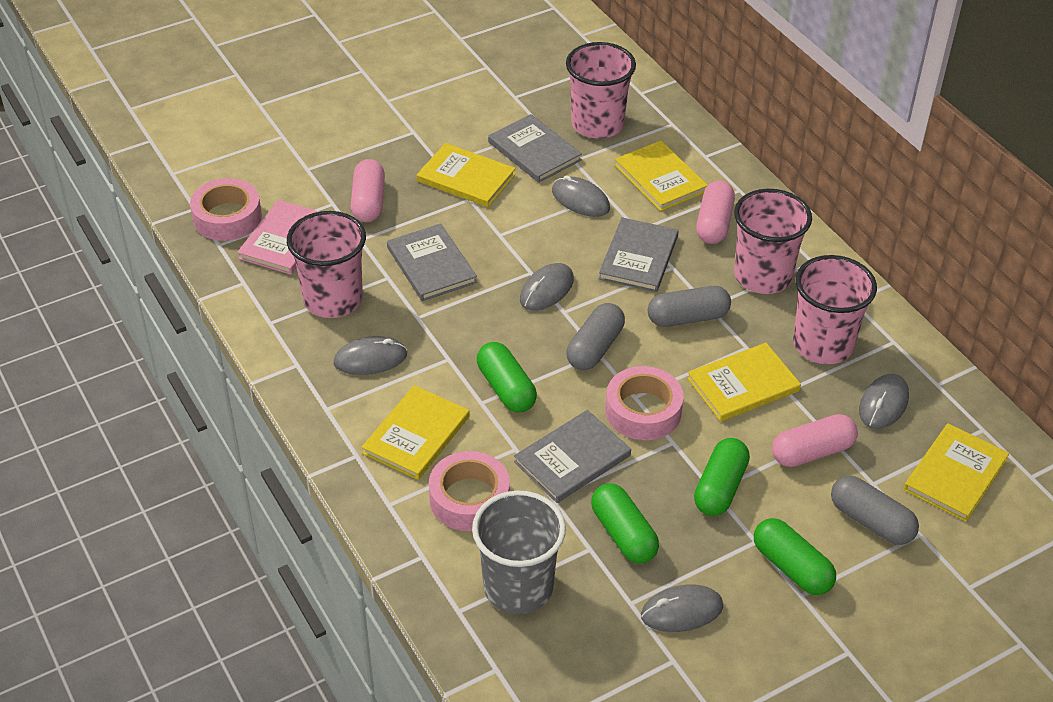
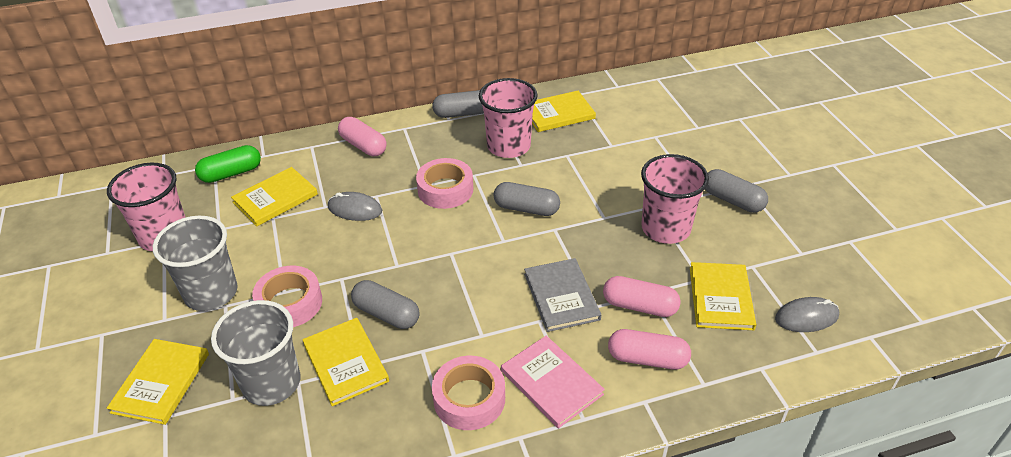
green capsule: [477,342,537,412] [591,483,659,563] [694,438,750,516] [754,518,836,595] = 4 -> [195,145,261,183] = 1
grey book: [387,223,477,301] [488,114,582,183] [514,410,631,503] [598,217,678,292] = 4 -> [524,258,601,332] = 1
grey capsule: [567,303,625,370] [648,286,731,327] [831,476,919,545] = 3 -> [351,280,420,329] [432,90,484,118] [493,182,560,216] [705,169,768,213] = 4
grey cup: [472,490,566,614] = 1 -> [153,216,237,311] [211,300,301,406] = 2
grey mouse: [333,336,407,375] [520,263,574,311] [552,175,610,217] [641,585,723,632] [859,374,909,429] = 5 -> [328,192,382,221] [775,297,839,332] = 2
pink cup: [287,211,366,318] [566,42,636,139] [734,189,812,294] [793,255,877,364] = 4 -> [107,163,186,251] [479,78,538,158] [641,154,709,244] = 3

